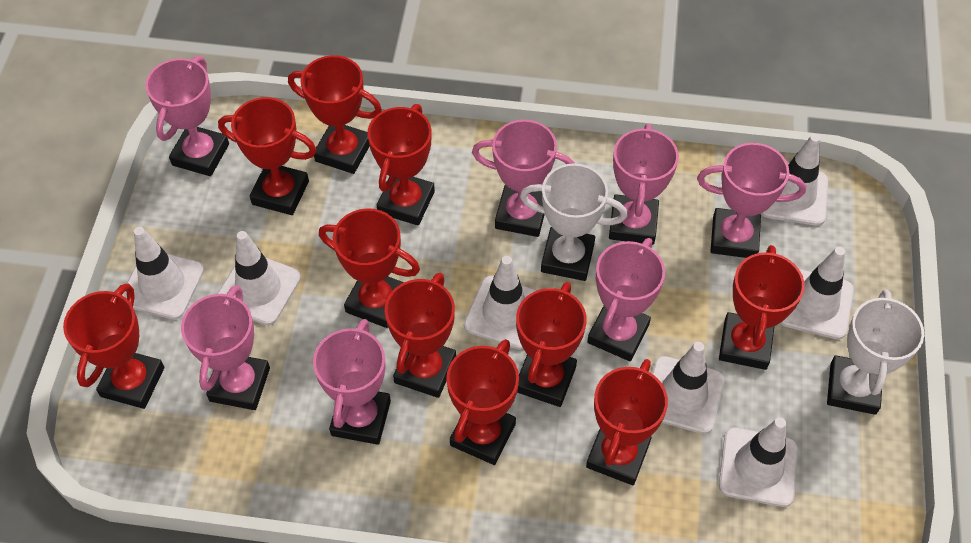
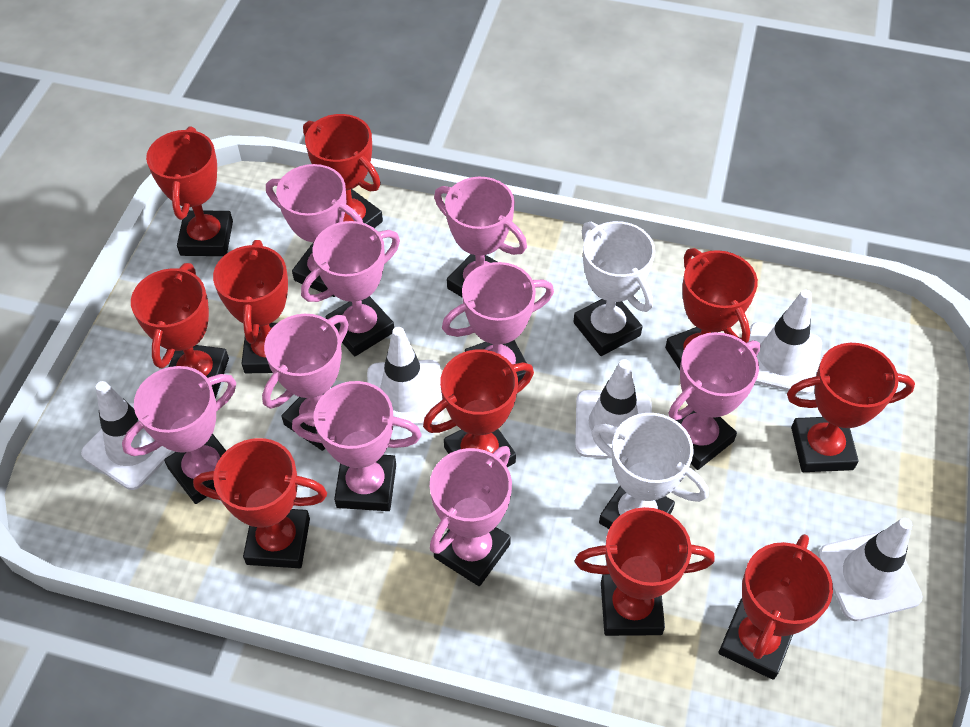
pink trophy: [145,56,229,176] [181,285,270,410] [313,319,391,445] [472,120,574,237] [587,238,665,361] [609,124,679,245] [697,143,806,258] = 7 -> [122,366,236,504] [262,314,349,451] [266,164,363,297] [292,381,422,511] [301,221,400,356] [430,446,512,586] [434,177,527,297] [442,262,554,382] [669,332,761,470] = 9
white traffic cone: [122,227,204,319] [217,231,301,325] [464,256,537,350] [652,342,724,434] [719,418,798,507] [761,134,828,226] [780,247,854,339] = 7 -> [81,381,174,490] [367,327,443,427] [575,359,652,459] [749,290,822,395] [818,518,923,621] = 5

